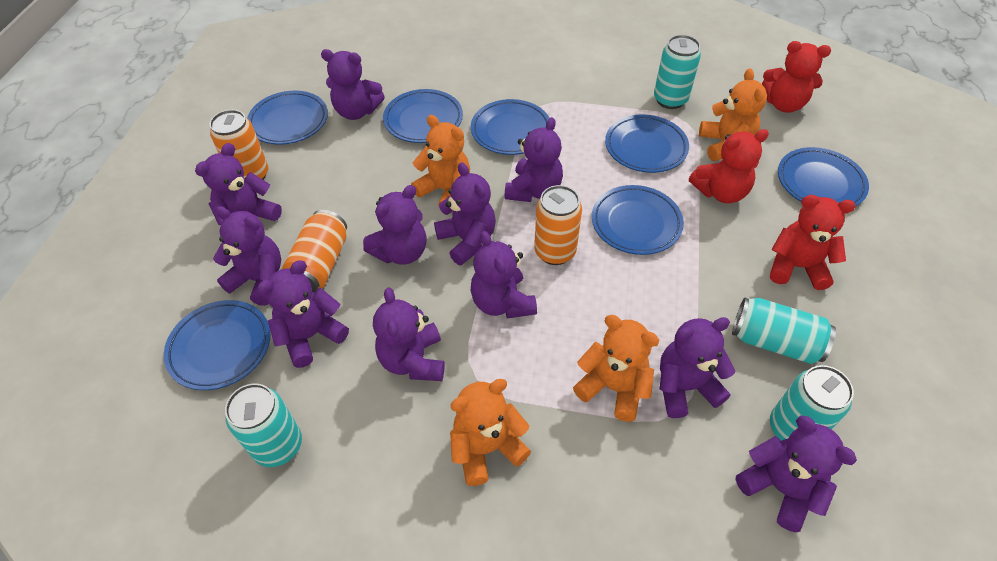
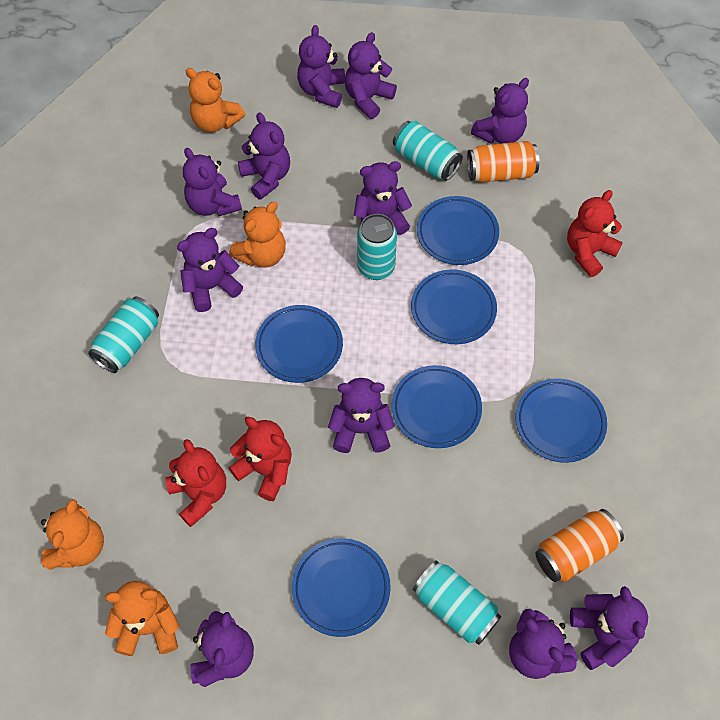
blue plate: [164,300,270,390] [247,91,328,145] [383,89,463,143] [471,99,549,155] [592,185,684,255] [605,115,689,173] [778,147,869,206] = 7 -> [255,305,343,383] [292,538,391,637] [391,365,482,448] [411,269,497,344] [417,196,499,265] [515,378,607,463] = 6
orange can: [210,110,268,180] [282,210,347,293] [534,185,582,265] = 3 -> [467,141,539,183] [536,509,624,582] = 2

